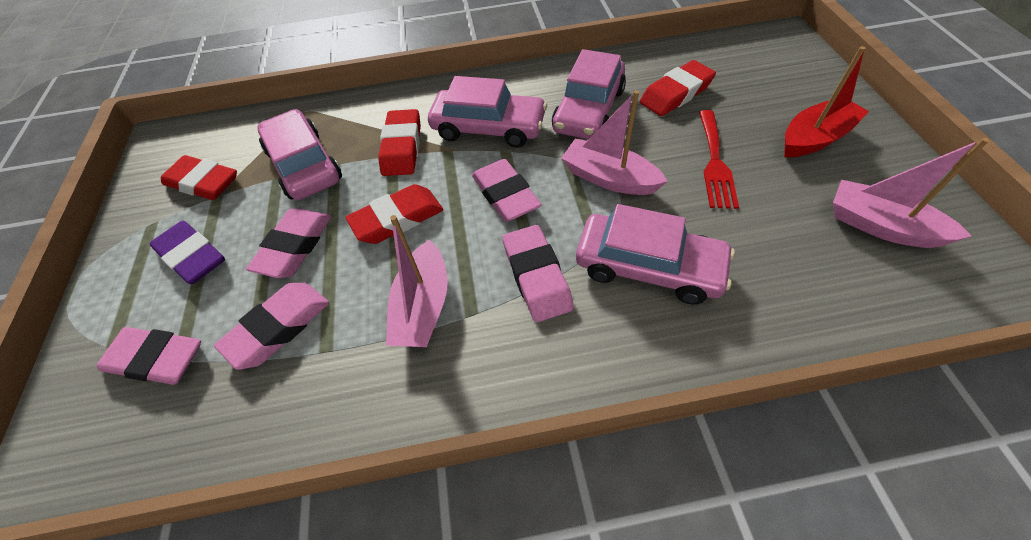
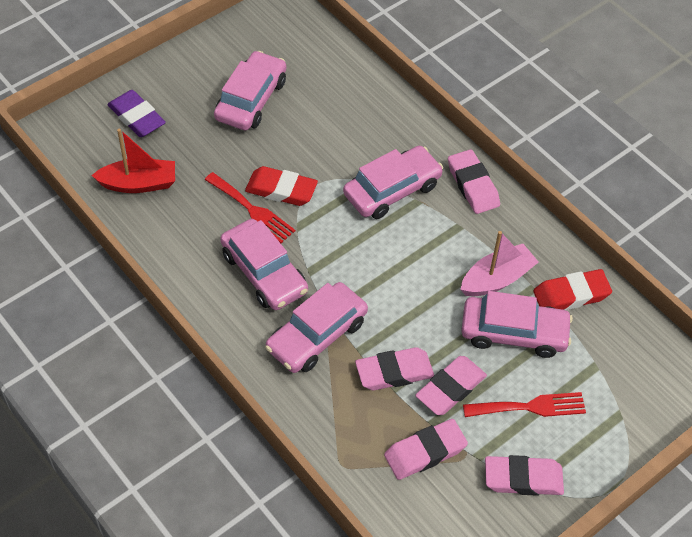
pink boat: [386,215,448,347] [561,90,668,195] [833,138,989,248] = 3 -> [460,231,539,297] = 1
pink car: [257,109,342,200] [428,76,547,148] [552,49,626,139] [576,204,735,305] = 4 -> [214,51,286,130] [220,219,308,310] [265,282,368,373] [343,146,443,219] [461,291,573,358] = 5
red eraser: [161,155,237,200] [346,184,443,244] [378,109,421,176] [640,60,716,116] = 4 -> [245,166,318,206] [533,269,612,310] = 2
red fork: [699,110,739,209] = 1 -> [205,172,295,243] [463,392,586,417] = 2

